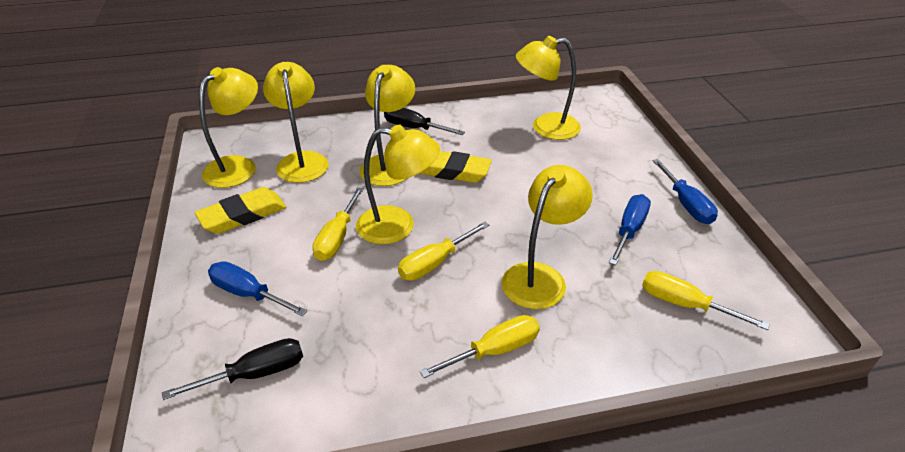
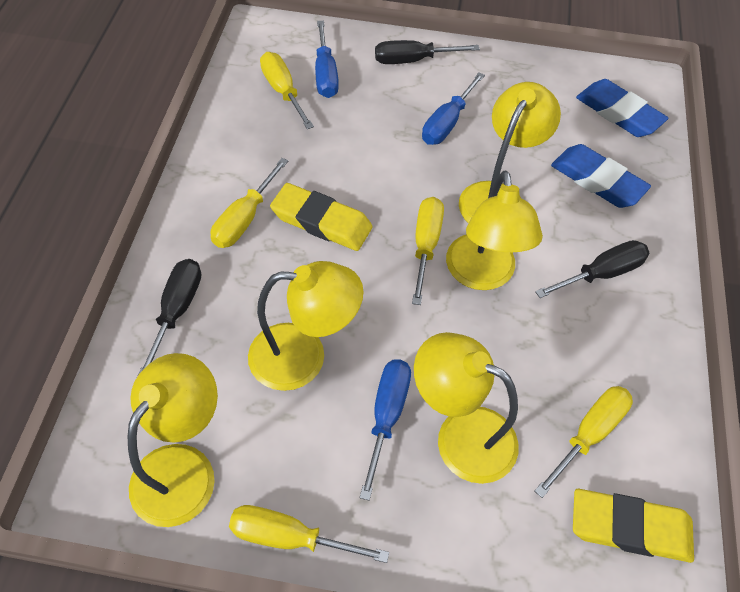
black screwdriver: [162,338,303,400] [384,108,465,135] = 2 -> [137,259,201,377] [375,40,480,64] [535,240,649,298] = 3
blue eraser: none = 0 -> [551,144,651,208] [576,79,669,137] = 2
yellow lamp: [199,67,258,188] [263,62,329,183] [356,125,440,244] [360,65,415,186] [502,165,593,309] [516,36,581,140] = 6 -> [128,353,218,527] [248,261,363,391] [414,332,518,484] [446,170,543,290] [459,82,561,223] = 5
yellow screwdriver: [312,187,364,261] [398,221,489,281] [420,315,540,378] [642,271,770,330] = 4 -> [211,158,288,248] [229,505,389,563] [260,52,314,129] [412,197,444,305] [534,386,633,498] = 5

